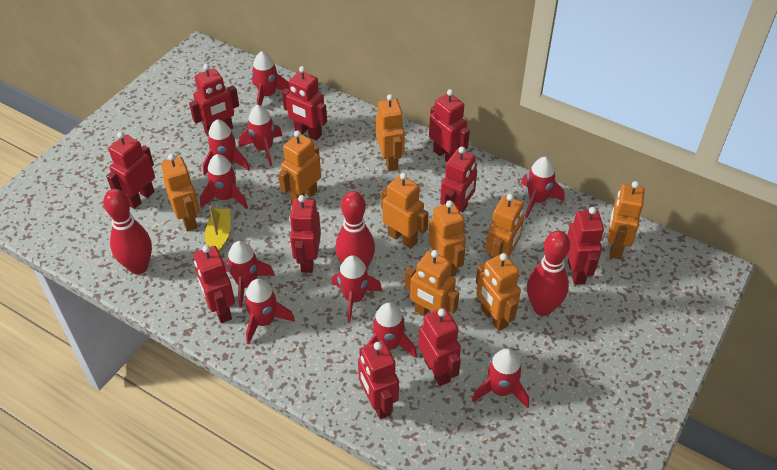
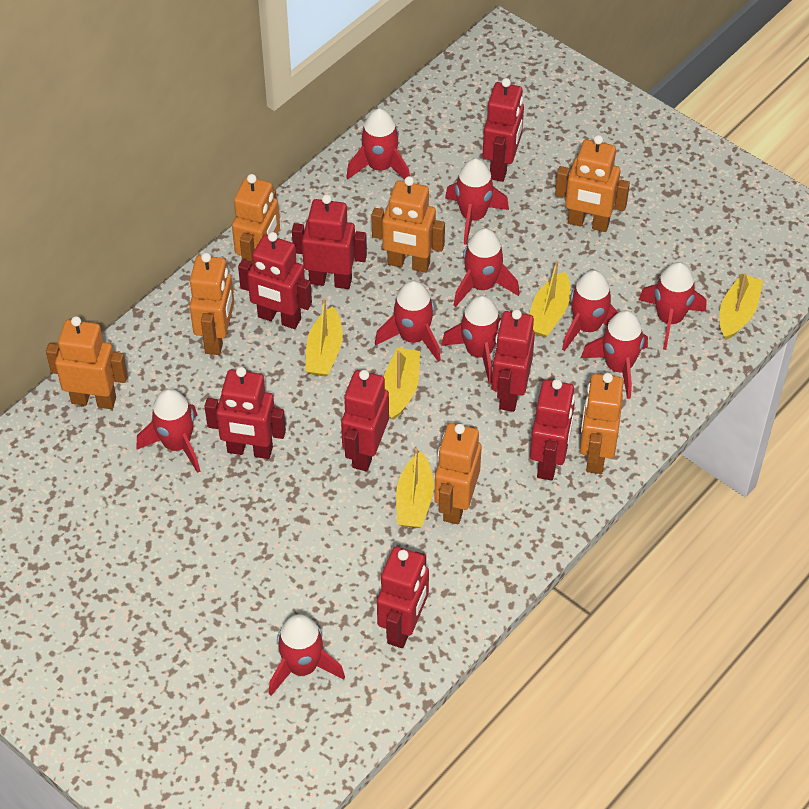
orange robot: [161,154,200,232] [278,130,321,203] [376,94,405,171] [381,173,429,249] [405,250,459,316] [428,200,466,277] [476,253,521,331] [485,194,524,259] [608,181,645,259] = 9 -> [46,316,128,409] [189,253,234,355] [232,174,280,264] [372,176,445,273] [434,423,482,525] [555,135,630,232] [580,373,624,474] = 7
red bowling pin: [103,189,152,274] [336,191,375,269] [527,231,570,316] = 3 -> none = 0
red robot: [106,132,155,209] [189,64,239,136] [194,245,235,323] [282,66,327,141] [289,195,321,273] [358,340,399,419] [418,308,461,386] [429,89,470,162] [440,147,477,212] [567,207,604,285] = 10 -> [205,367,286,459] [238,232,312,329] [292,194,367,289] [341,370,389,471] [377,547,429,648] [483,78,524,182] [492,309,535,412] [530,379,575,481] = 8
yellow boat: [205,206,231,253] = 1 -> [305,298,343,377] [384,348,420,420] [396,448,434,528] [529,260,570,338] [720,273,763,340] = 5

